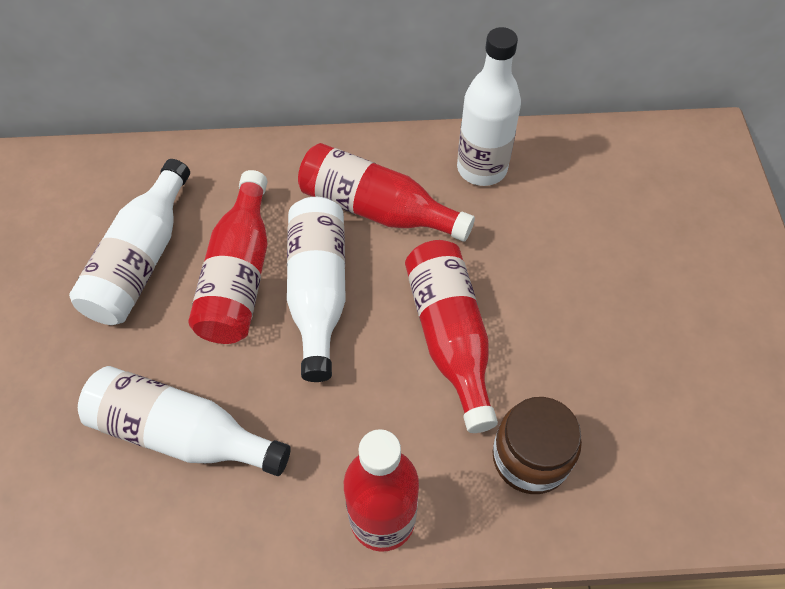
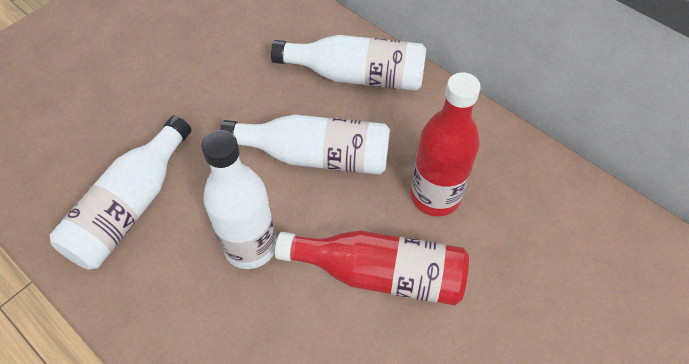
brown jar: [493,397,582,494] = 1 -> none = 0
red bottle: [188,170,268,344] [298,143,475,242] [344,429,419,552] [405,240,498,433] = 4 -> [275,231,469,305] [410,72,481,216] = 2

